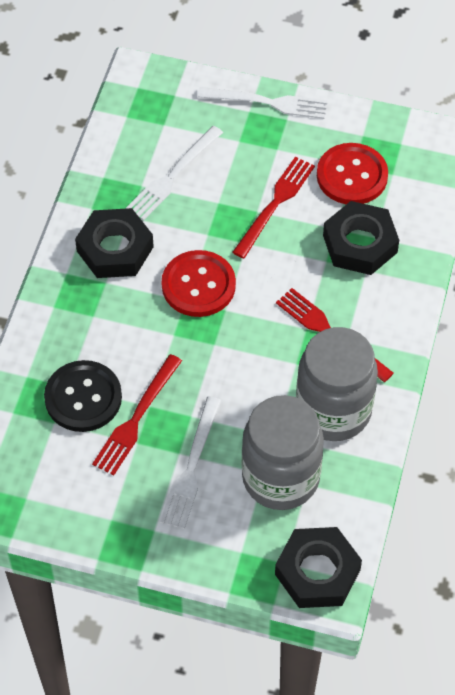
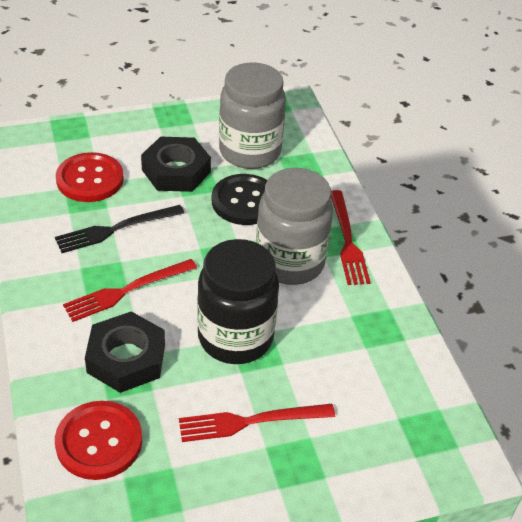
black fork: none = 0 -> [55,205,184,253] = 1
black jar: none = 0 -> [197,239,279,364] = 1
black nut: [75,208,154,278] [275,527,362,608] [323,201,399,275] = 3 -> [85,311,165,393] [141,136,211,192] = 2
white fork: [126,126,223,221] [160,396,222,529] [197,87,328,119] = 3 -> none = 0

